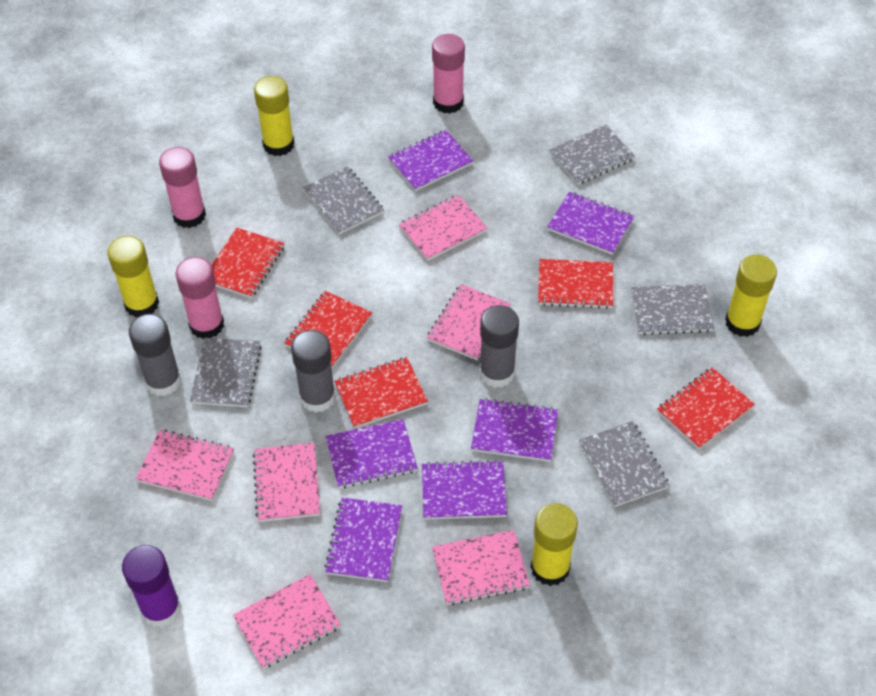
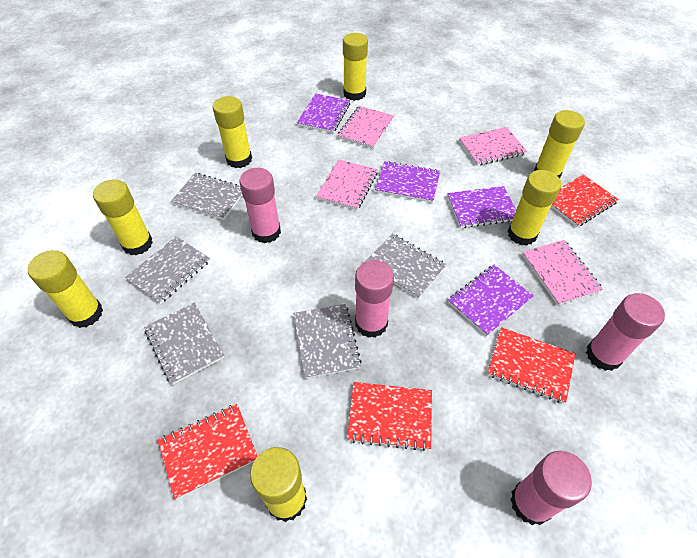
grey glue stick: [129,314,181,396] [291,330,336,413] [479,305,519,388] = 3 -> none = 0
pink glue stick: [159,147,206,228] [175,257,224,339] [432,34,465,114] = 3 -> [239,168,281,243] [355,260,394,338] [510,451,592,525] [586,293,665,371] = 4
pink notebook: [136,430,234,501] [233,574,341,669] [253,443,320,522] [399,195,488,261] [427,284,510,361] [432,530,530,605] = 6 -> [316,159,378,210] [337,106,394,149] [459,127,527,166] [522,240,603,305] = 4
purple glue stick: [122,545,181,627] = 1 -> none = 0
purple notebook: [324,498,402,582] [326,419,418,488] [388,130,474,191] [422,460,507,519] [471,398,558,462] [547,192,634,255] = 6 -> [297,93,350,133] [375,161,440,203] [447,186,516,228] [448,265,534,336] = 4
red notebook: [212,227,284,298] [284,291,372,368] [334,357,428,429] [538,259,613,309] [657,367,755,449] = 5 -> [157,404,257,500] [347,382,432,451] [487,327,576,403] [551,174,619,227] = 4
yellow glue stick: [107,236,159,317] [254,76,294,156] [531,503,578,586] [725,255,777,337] = 4 -> [28,250,103,328] [93,179,153,255] [213,96,252,168] [250,447,307,522] [343,33,368,101] [507,170,561,246] [534,110,585,178] = 7

